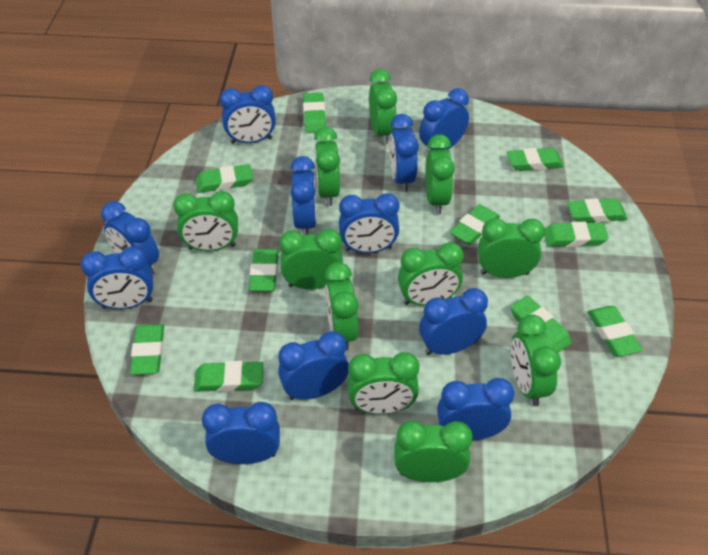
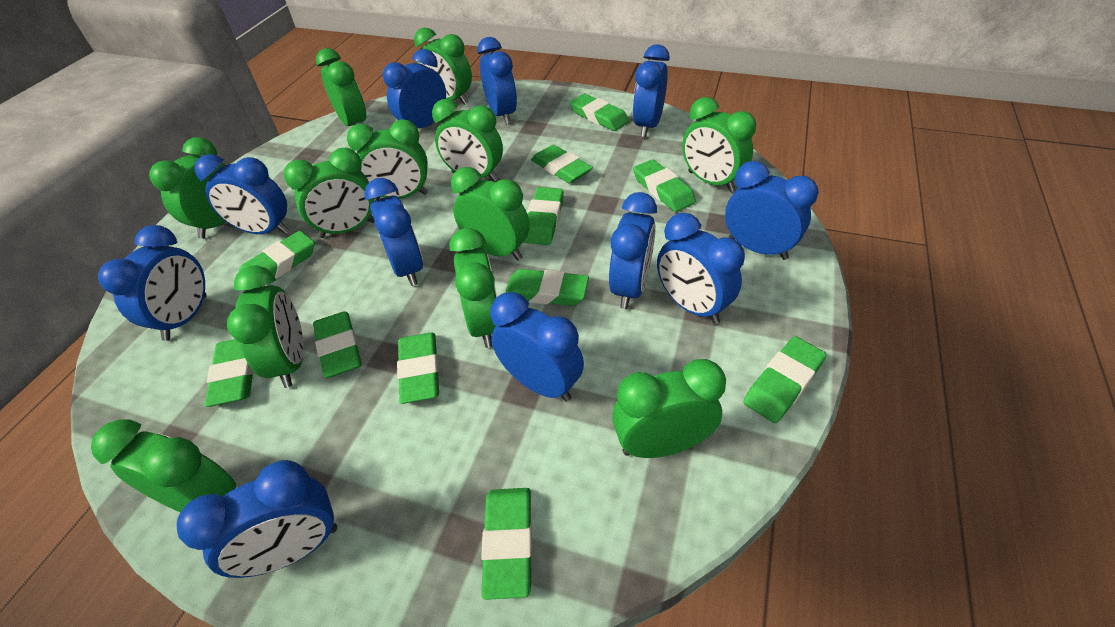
green clock: [173,191,238,251] [279,229,343,289] [314,127,340,206] [325,262,358,351] [348,352,420,414] [369,69,397,144] [394,420,473,482] [398,242,464,305] [426,134,455,214] [478,218,545,278] [511,314,561,406] = 11 -> [91,419,236,513] [149,137,226,239] [227,265,304,388] [284,148,375,238] [316,48,366,126] [347,119,428,200] [414,28,472,105] [432,99,503,182] [450,228,497,348] [451,167,530,260] [612,359,726,458] [682,97,756,192] = 12

